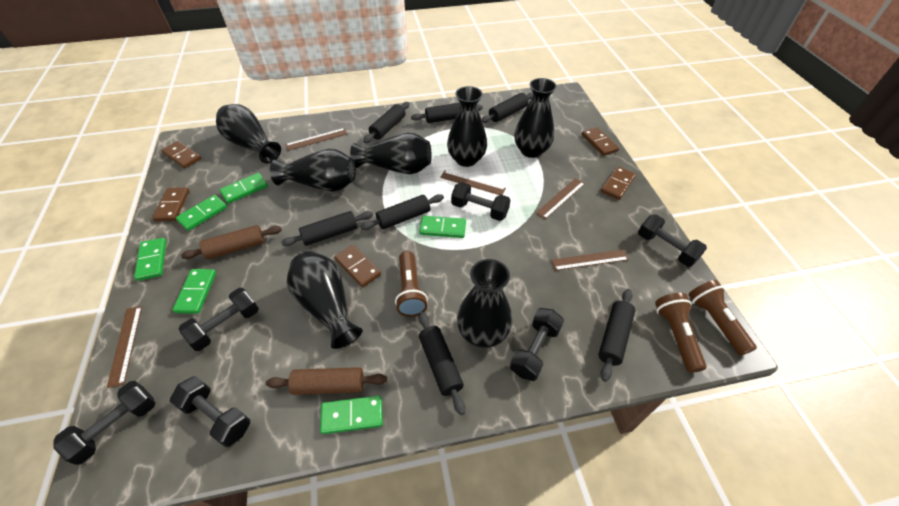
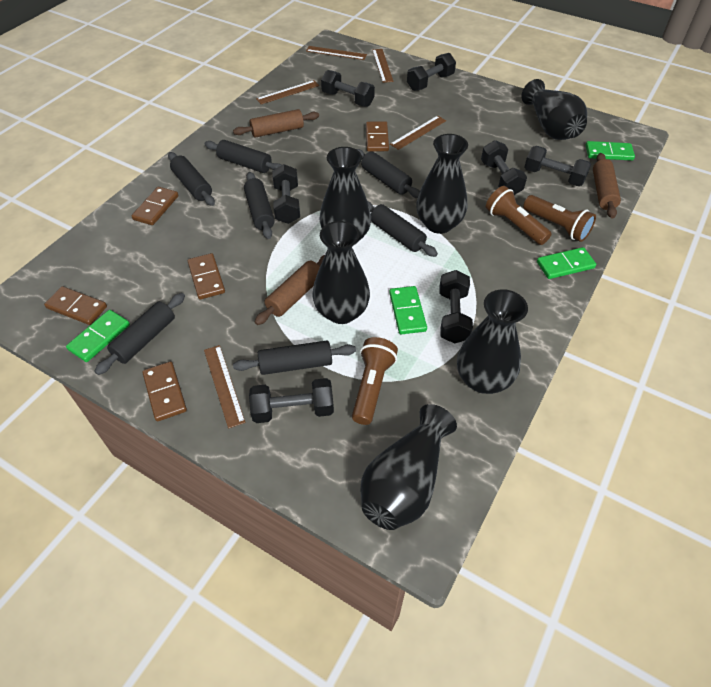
black dumbbell: [53,381,155,465] [170,376,250,447] [179,288,259,351] [451,182,511,221] [510,308,564,381] [638,214,707,267] = 6 -> [249,378,334,423] [272,164,300,224] [321,70,375,107] [407,53,456,91] [439,270,473,343] [481,140,527,195] [524,146,591,186] = 7
black vase: [216,104,281,163] [270,149,356,192] [287,251,363,349] [350,132,432,174] [447,86,487,167] [457,259,512,348] [514,78,557,158] = 7 -> [312,221,370,324] [319,147,371,245] [360,404,457,530] [416,134,468,234] [457,289,528,394] [521,79,587,140] = 6
brown rolling pin: [181,225,282,259] [266,367,387,395] = 2 -> [233,109,319,138] [255,255,325,325] [593,153,621,219] = 3
green domino: [134,238,167,281] [172,269,216,314] [176,195,227,231] [219,173,268,204] [320,396,383,434] [419,216,466,238] = 6 -> [66,310,130,362] [389,286,427,334] [537,247,596,279] [586,141,635,161] = 4

